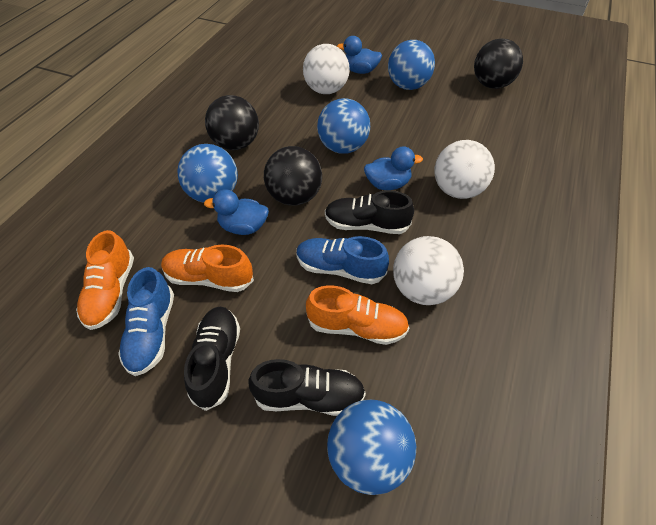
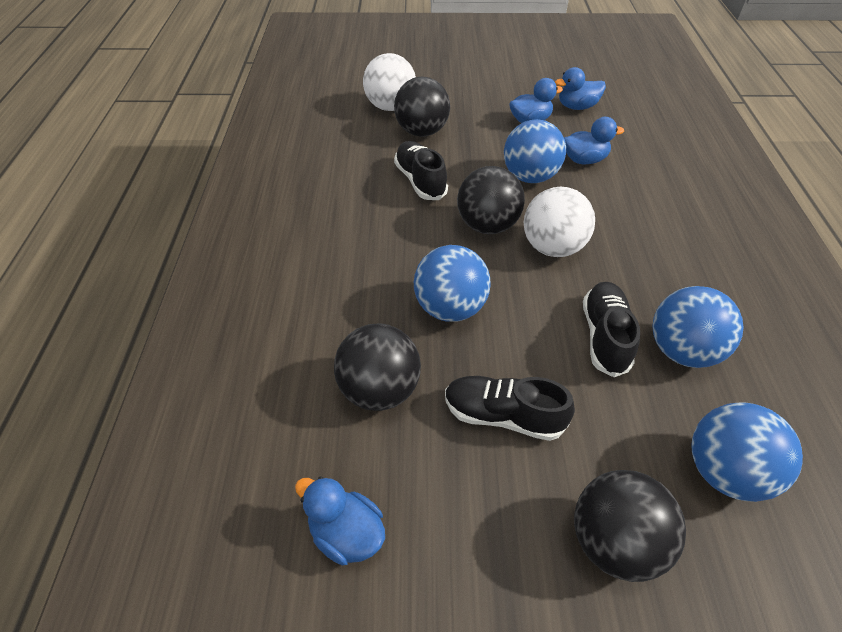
black ball: [205,95,259,150] [264,146,322,206] [474,38,523,89] = 3 -> [334,324,421,411] [394,77,450,137] [457,166,525,234] [574,470,686,582] = 4
blue duck: [204,189,269,235] [337,36,382,74] [364,146,423,190] = 3 -> [295,476,385,565] [509,78,563,123] [555,67,606,110] [564,117,624,164] = 4
blue shoe: [118,267,174,376] [296,236,389,284] = 2 -> none = 0
orange shoe: [76,230,134,330] [161,245,254,292] [306,285,409,345] = 3 -> none = 0
white ball: [303,44,350,94] [393,236,464,305] [435,140,495,199] = 3 -> [363,53,416,111] [524,187,595,257] = 2

